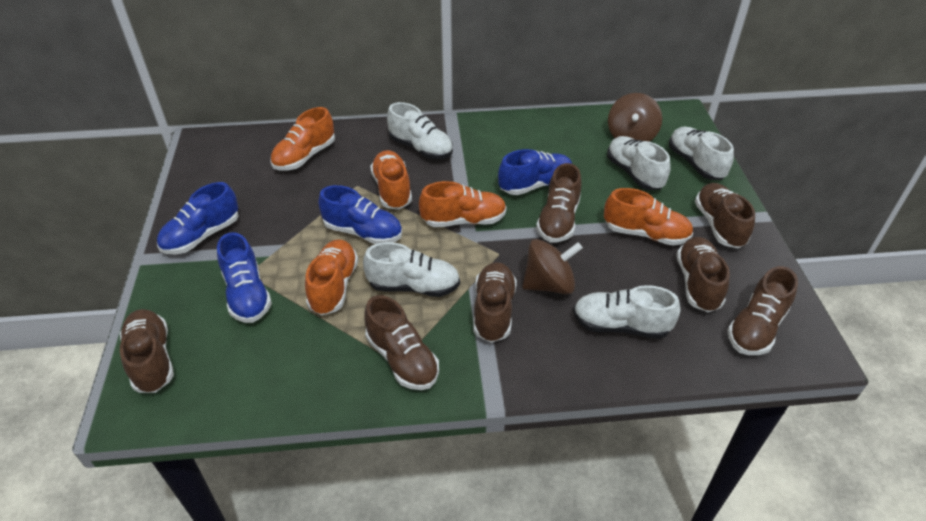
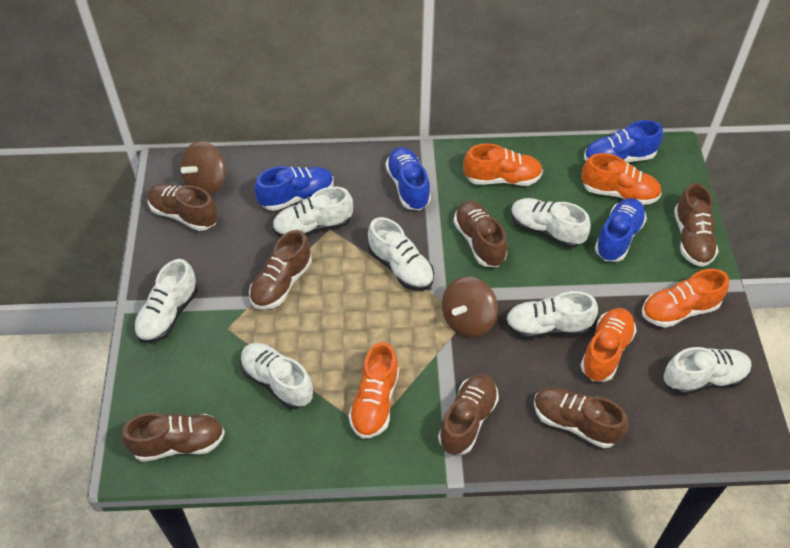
white shoe: [363,242,460,297] [387,102,453,159] [573,285,680,339] [607,136,671,190] [669,127,734,180] = 5 -> [134,259,198,343] [240,343,313,409] [272,187,353,237] [368,217,434,291] [505,291,598,339] [511,198,591,248] [663,347,752,395] = 7

